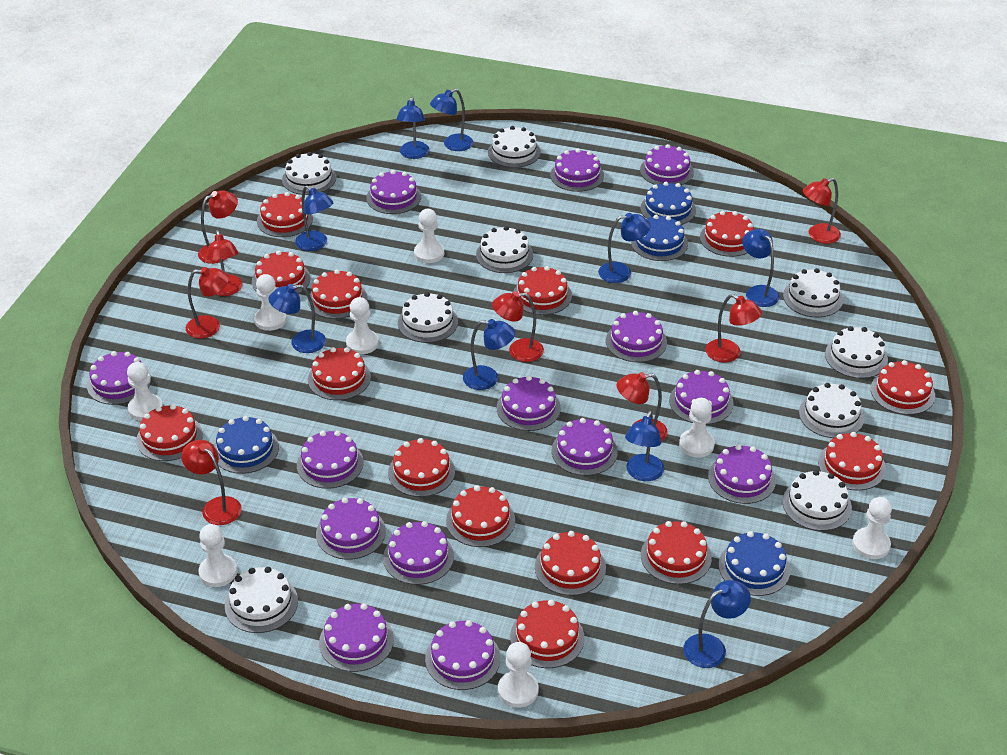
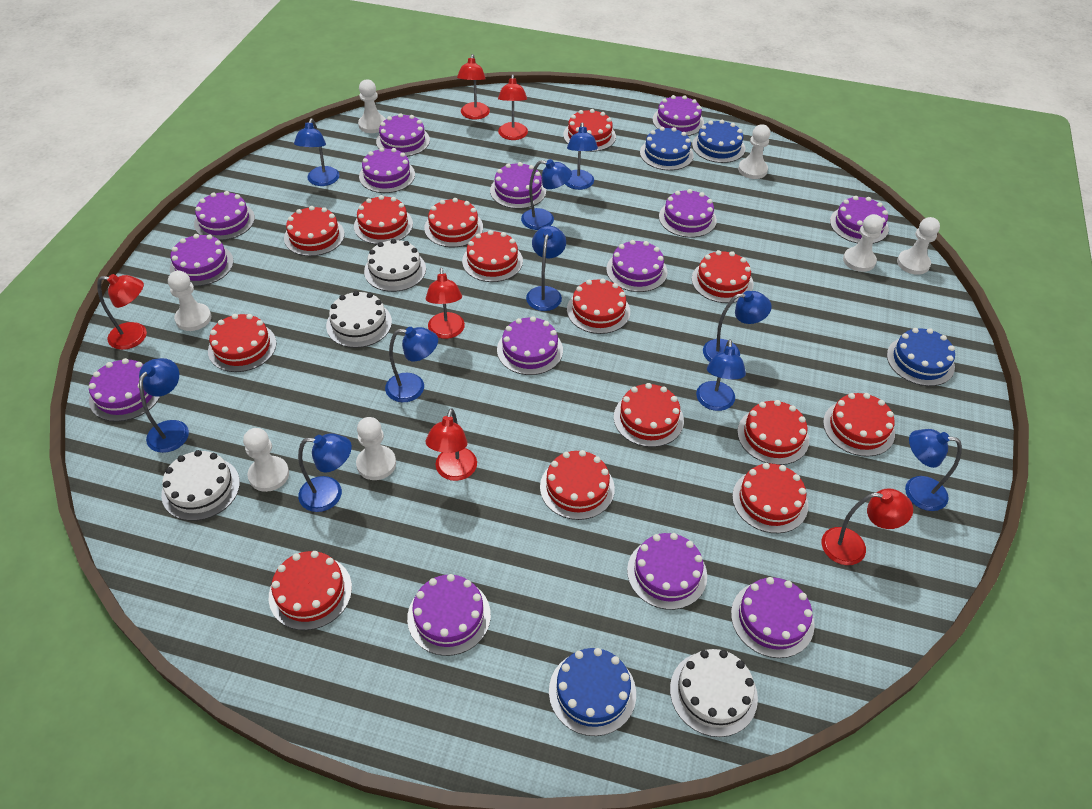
blue lamp: [268,284,326,353] [295,186,333,251] [396,97,430,159] [430,89,473,151] [463,319,515,390] [598,213,651,283] [625,411,664,481] [683,580,751,668] [742,229,780,307] = 9 -> [139,358,189,453] [294,118,339,186] [298,433,352,512] [385,327,438,402] [521,159,572,230] [526,226,566,311] [565,122,598,190] [696,340,746,411] [703,291,772,362] [905,429,962,511] = 10
red lamp: [181,440,242,525] [186,267,229,338] [198,190,238,264] [206,230,243,296] [492,291,544,362] [617,372,668,442] [705,294,762,362] [803,178,841,244] = 8 -> [97,274,147,350] [425,268,465,339] [425,408,477,481] [457,54,490,119] [498,74,528,140] [822,488,913,565] = 6
white cake: [225,567,298,633] [282,152,336,195] [398,292,458,343] [476,226,533,273] [488,126,541,168] [783,268,843,317] [783,470,852,531] [799,383,864,438] [825,326,888,378] = 9 -> [161,450,240,521] [326,291,392,348] [364,239,426,292] [670,649,758,737] = 4
white pawn: [127,362,163,421] [198,524,237,587] [254,274,287,331] [346,297,379,354] [414,209,444,263] [498,642,539,708] [679,398,715,458] [852,497,892,559] = 8 -> [168,271,211,331] [243,428,289,492] [356,417,396,480] [358,79,386,133] [738,124,770,179] [843,214,883,272] [897,217,940,275] = 7

